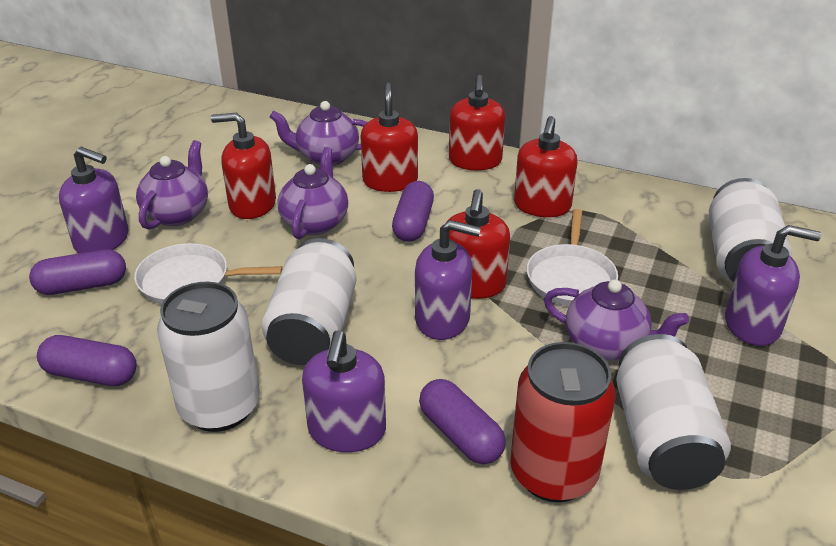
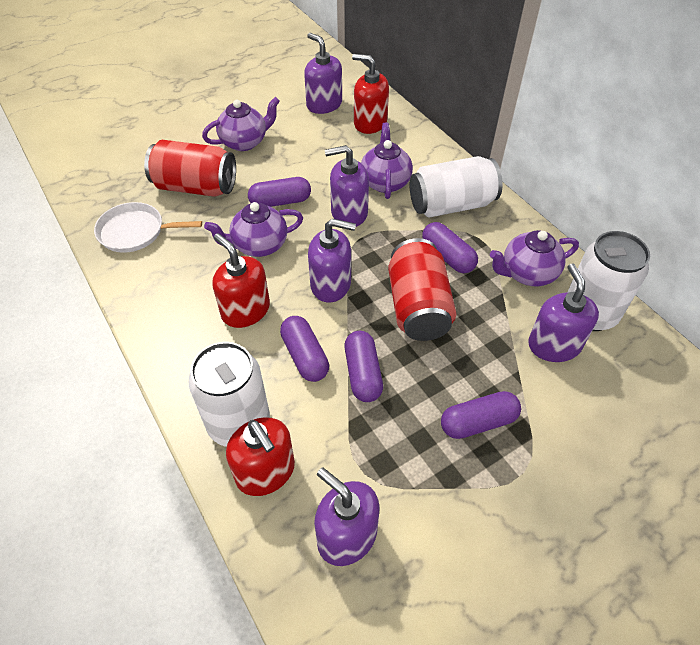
purple capsule: [29,249,126,295] [37,335,137,386] [392,181,434,242] [419,379,506,464] = 4 -> [248,177,311,207] [280,316,329,382] [344,331,383,402] [422,222,478,273] [441,391,521,439] = 5
purple soap dispenser: [59,147,128,253] [302,330,386,452] [415,220,481,340] [725,225,821,346] = 4 -> [304,33,342,114] [308,219,356,302] [314,468,380,566] [325,145,369,227] [528,263,599,362] = 5
red can: [510,342,616,502] = 1 -> [144,140,236,197] [388,238,456,341] = 2
red soap dispenser: [211,113,276,219] [360,83,418,192] [446,189,510,299] [449,75,505,171] [514,116,577,217] = 5 -> [212,233,270,328] [226,417,295,496] [352,54,389,134] = 3
white can: [157,282,260,432] [262,238,356,365] [616,334,731,490] [709,178,792,283] = 4 -> [188,342,270,447] [410,156,503,218] [567,231,650,331] = 3
white pan: [134,243,283,304] [527,209,618,306] = 2 -> [94,202,202,253] = 1

